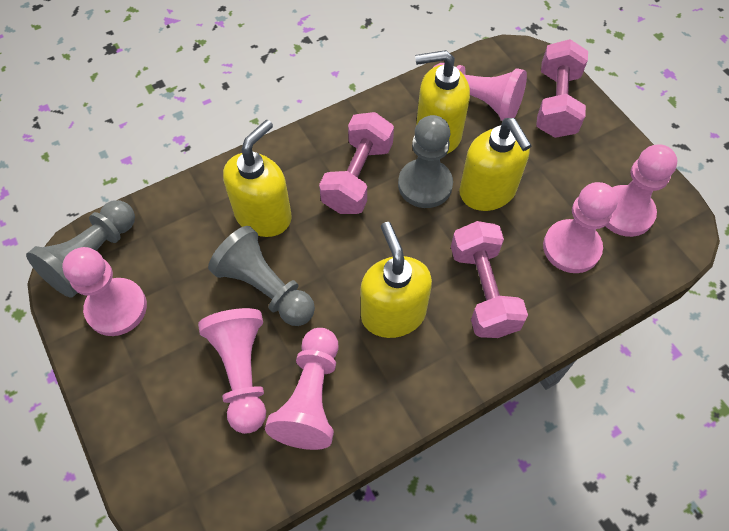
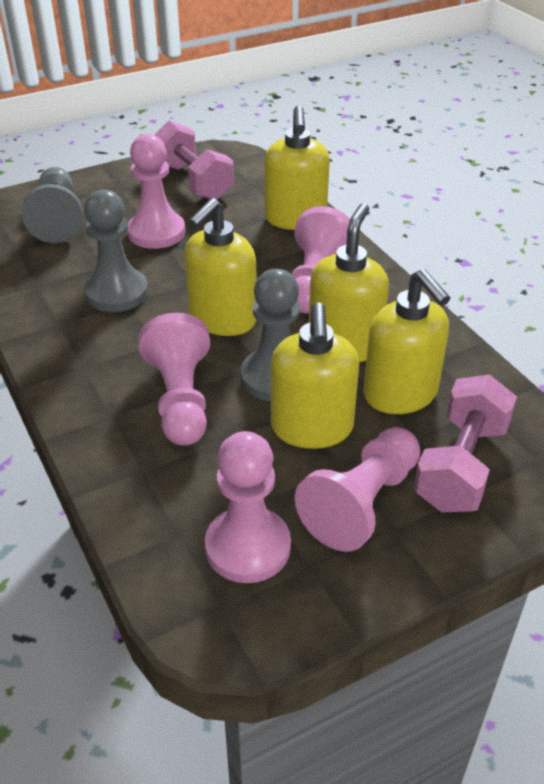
pink dumbbell: [319,112,394,214] [451,221,528,338] [536,39,588,138] = 3 -> [154,121,234,200] [414,374,517,512] = 2
pink pawn: [62,247,147,336] [198,308,266,434] [265,328,339,450] [433,63,527,121] [543,182,618,273] [606,145,677,237] = 6 -> [128,134,185,249] [138,313,210,446] [205,431,291,583] [292,206,350,314] [295,427,420,552] = 5
yellow soap dispenser: [223,119,292,237] [361,222,432,338] [415,50,470,154] [459,118,532,211] = 4 -> [184,198,256,336] [264,106,330,230] [271,302,359,449] [309,203,389,362] [363,269,450,414] = 5

